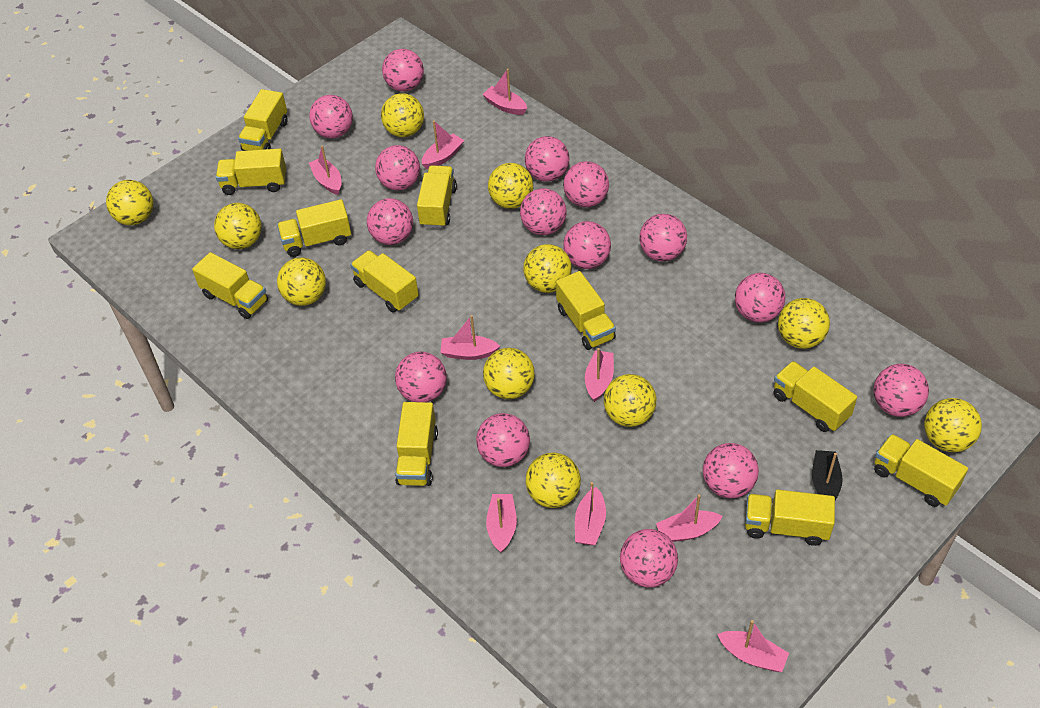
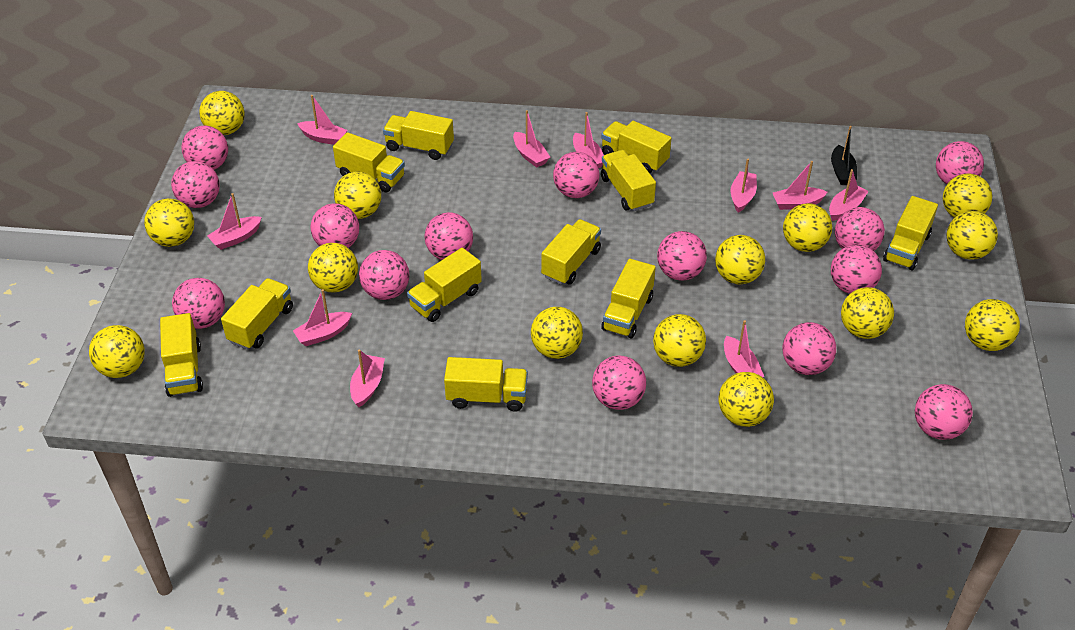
pink ball: [309,95,353,139] [367,198,413,245] [375,145,420,190] [382,49,424,91] [395,352,447,402] [476,413,530,467] [520,188,567,235] [525,136,569,182] [563,161,609,207] [563,221,611,269] [620,529,678,588] [639,214,687,261] [703,443,759,498] [735,273,785,323] [874,364,929,417] = 15 -> [171,161,220,208] [172,278,225,329] [181,126,228,170] [311,203,359,248] [359,250,409,300] [425,212,473,260] [553,152,600,198] [592,356,646,410] [657,231,707,280] [783,322,836,375] [831,245,882,294] [835,207,885,251] [915,384,973,440] [936,141,984,184] = 14
pink boat: [309,145,341,195] [422,121,464,169] [440,315,500,360] [482,69,527,115] [486,494,517,553] [575,482,606,545] [585,348,614,402] [656,494,722,542] [717,620,789,672] = 9 -> [207,193,262,250] [293,289,352,346] [297,95,348,145] [350,349,385,407] [513,110,550,168] [573,112,604,168] [724,320,764,377] [730,159,757,213] [773,161,828,210] [829,169,869,221] = 10
yellow ball: [106,180,153,225] [214,203,262,249] [277,257,326,306] [381,93,424,137] [483,348,535,399] [488,163,533,209] [523,244,572,293] [526,453,581,508] [604,374,656,427] [778,298,830,349] [924,398,982,452] = 11 -> [89,325,145,378] [144,199,194,247] [199,91,245,135] [308,243,358,292] [334,172,381,219] [531,307,583,359] [653,314,706,367] [715,235,765,284] [719,372,774,427] [783,203,832,252] [841,287,894,339] [943,174,992,218] [946,211,998,259] [965,299,1020,351] = 14

